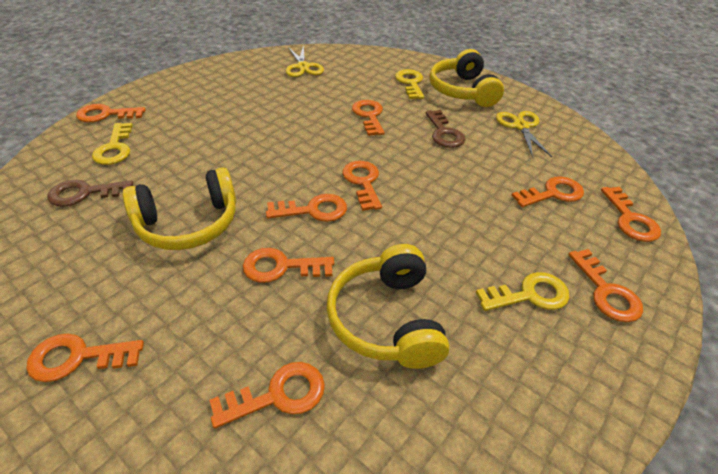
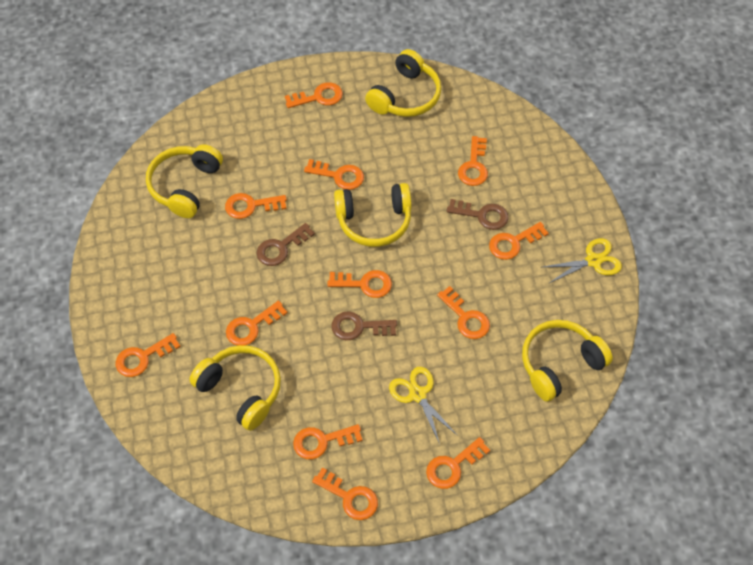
brown key: [48,180,133,207] [426,110,465,148] = 2 -> [257,223,315,266] [331,311,397,340] [447,199,508,230] = 3
orange key: [26,333,144,382] [76,104,146,123] [209,362,325,429] [243,248,334,283] [266,194,347,222] [342,161,382,211] [352,100,385,136] [511,176,584,207] [568,249,643,322] [601,187,661,242] = 10 -> [116,333,181,377] [225,193,287,219] [226,300,287,346] [285,82,343,108] [293,424,363,459] [304,159,364,190] [312,467,378,520] [327,270,392,298] [426,437,490,489] [437,286,490,339] [458,136,488,186] [489,222,549,260] = 12
yellow headphones: [123,167,236,250] [326,244,449,369] [429,49,504,107] = 3 -> [146,144,223,218] [189,345,281,431] [334,183,412,247] [365,49,441,117] [522,320,613,402] = 5
yellow key: [92,123,133,165] [395,69,424,99] [476,272,569,311] = 3 -> none = 0

